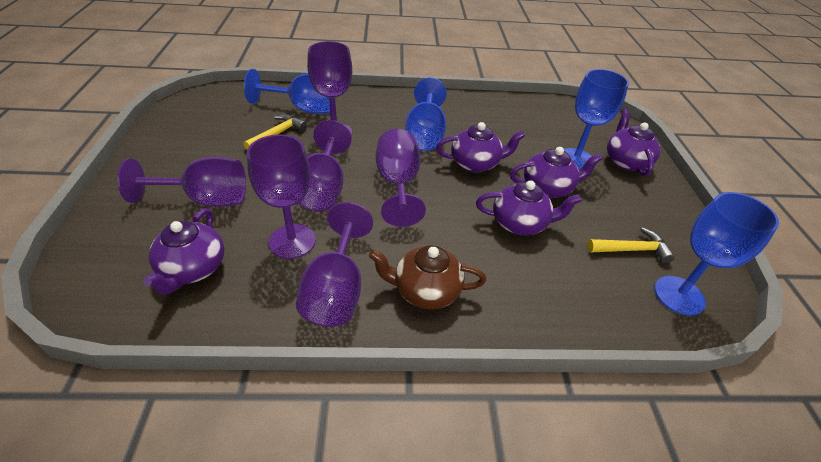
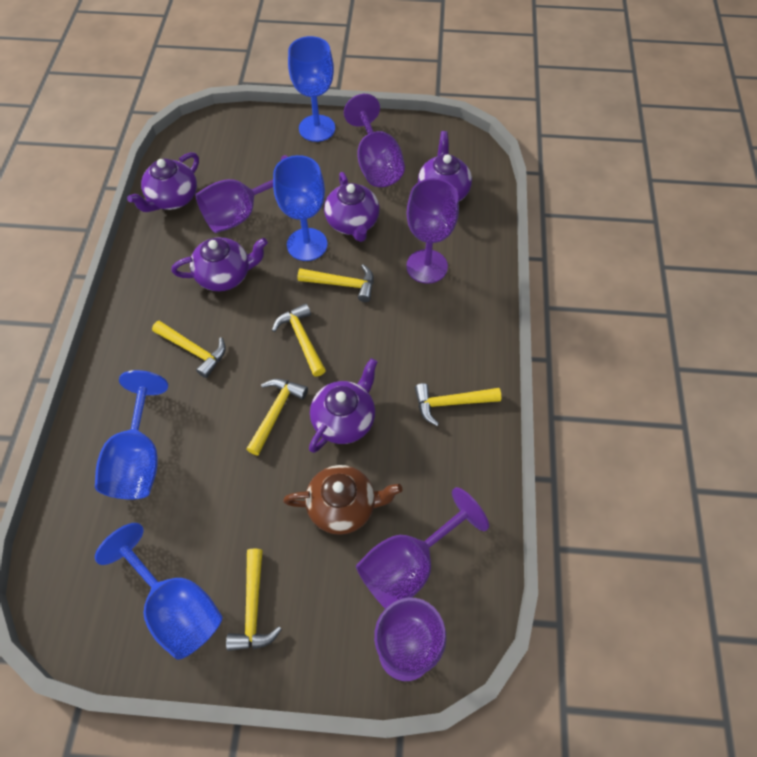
purple goblet: [117,157,246,207] [247,135,316,259] [296,202,373,327] [298,120,352,211] [307,41,352,136] [376,129,426,227] = 6 -> [196,155,288,233] [344,94,405,187] [356,487,489,609] [374,598,446,681] [406,178,459,284] = 5
yellow hammer: [243,114,307,150] [587,227,675,263] = 2 -> [152,321,226,378] [226,549,282,651] [246,379,308,456] [272,303,326,377] [297,264,373,302] [415,383,501,426] = 6

